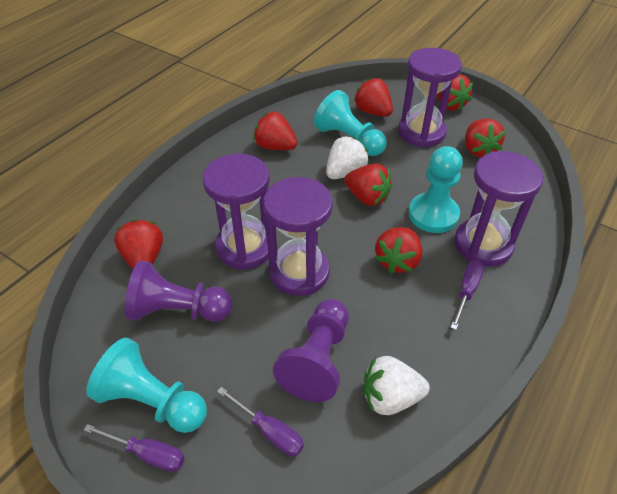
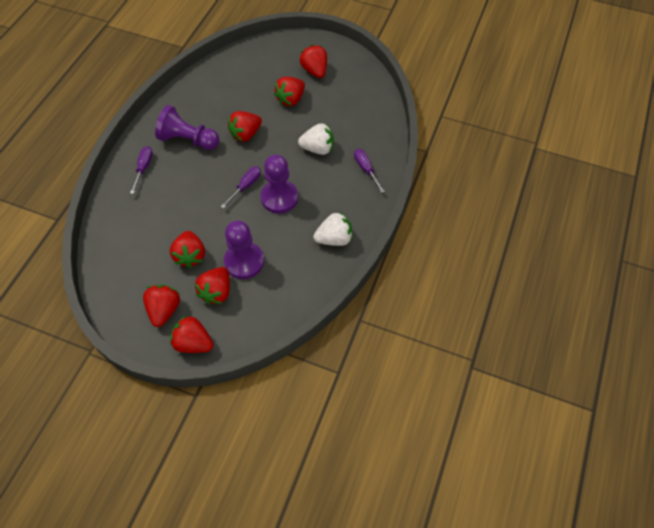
purple hourglass: [203,154,270,270] [263,177,333,296] [398,48,462,148] [454,151,544,266] = 4 -> none = 0
purple pawn: [125,260,232,322] [273,299,349,402] = 2 -> [155,105,219,150] [224,221,264,279] [261,154,298,214] = 3
turquoise pawn: [86,338,207,433] [314,90,387,156] [409,146,463,233] = 3 -> none = 0

